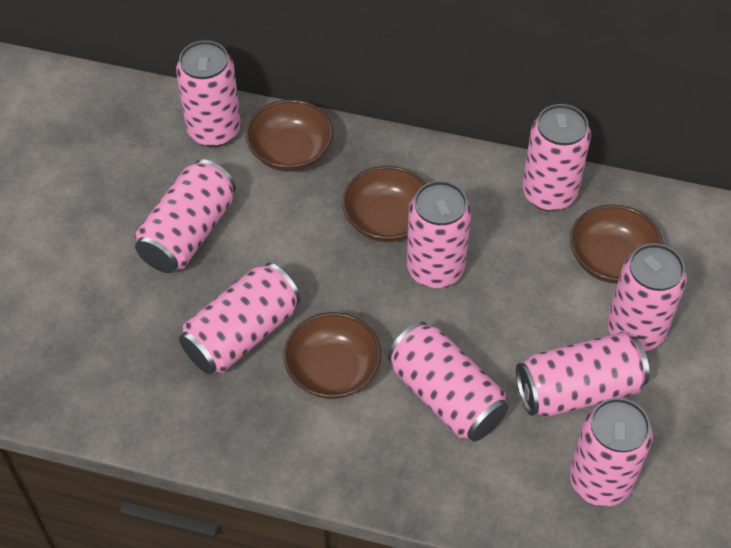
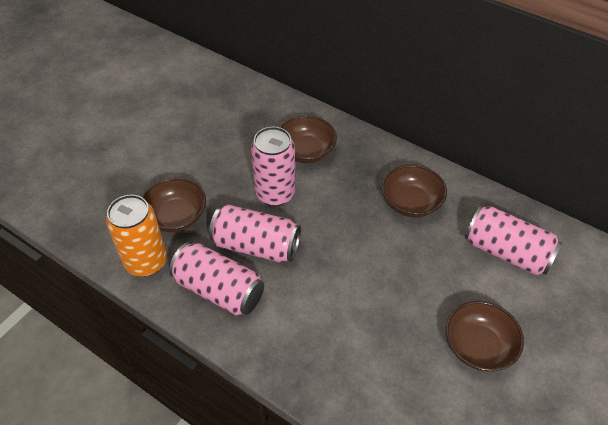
orange can: none = 0 -> [106,194,167,276] = 1
pink can: [135,159,236,273] [176,40,241,147] [179,263,301,374] [388,321,508,441] [406,181,471,288] [516,332,650,417] [522,104,591,211] [569,398,653,506] [607,243,687,351] = 9 -> [169,242,264,316] [209,204,301,263] [251,127,296,206] [465,205,562,276] = 4

